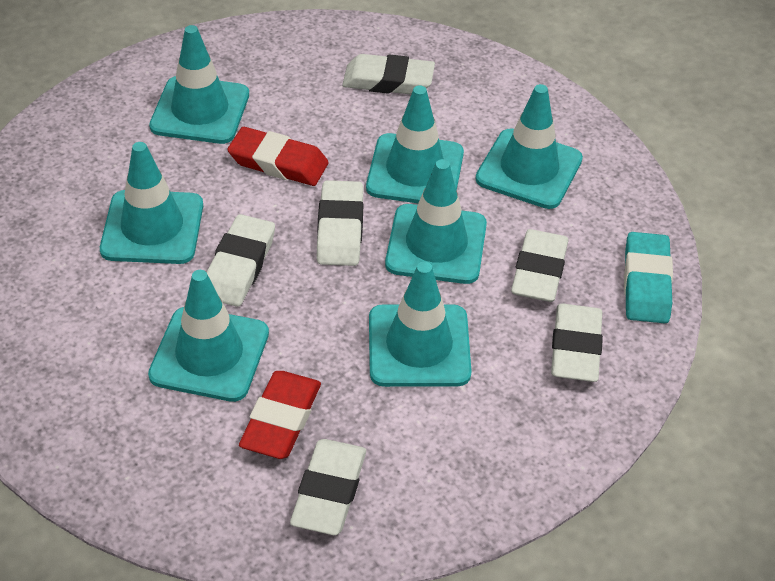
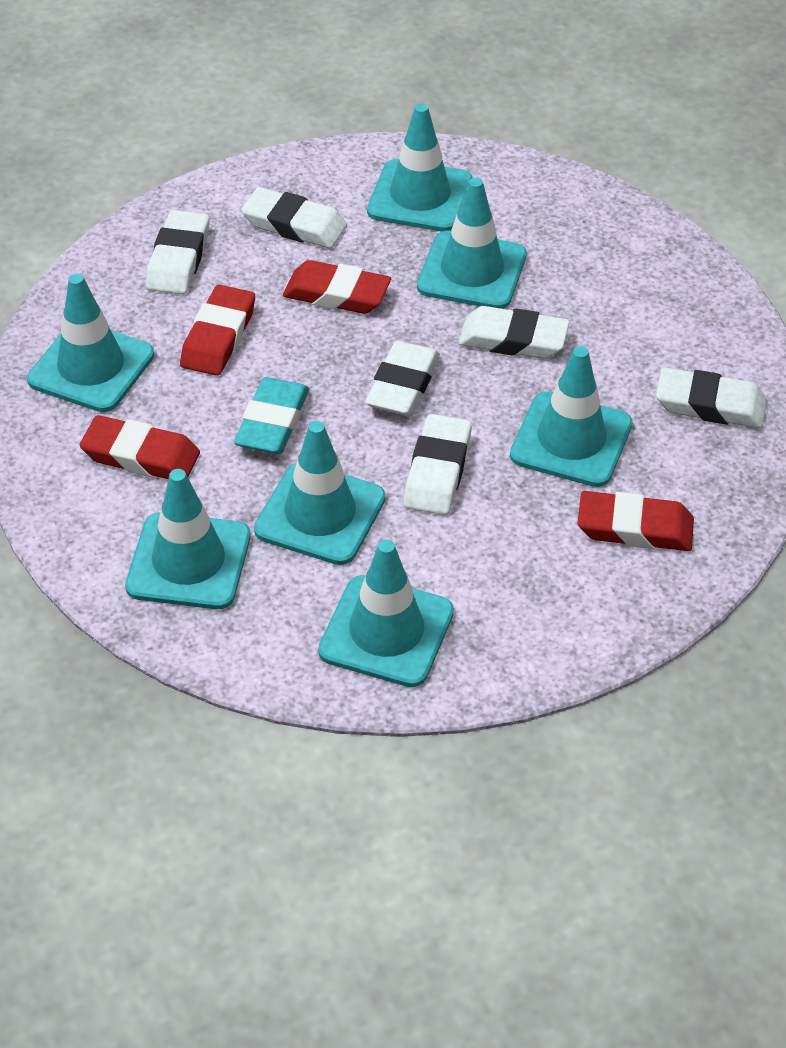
red eraser: [227,127,329,186] [239,371,321,459] = 2 -> [80,415,200,479] [180,285,255,376] [283,260,391,314] [577,491,694,551] = 4

